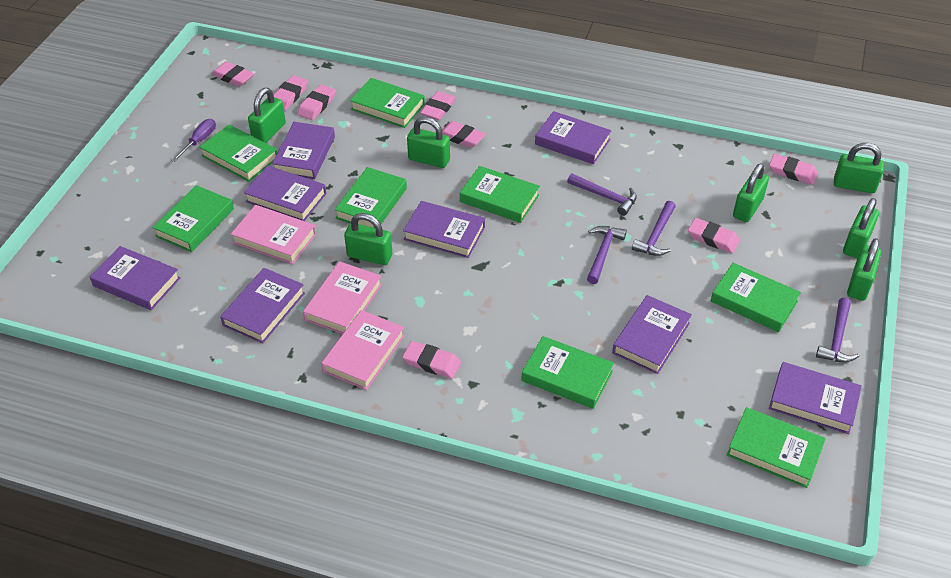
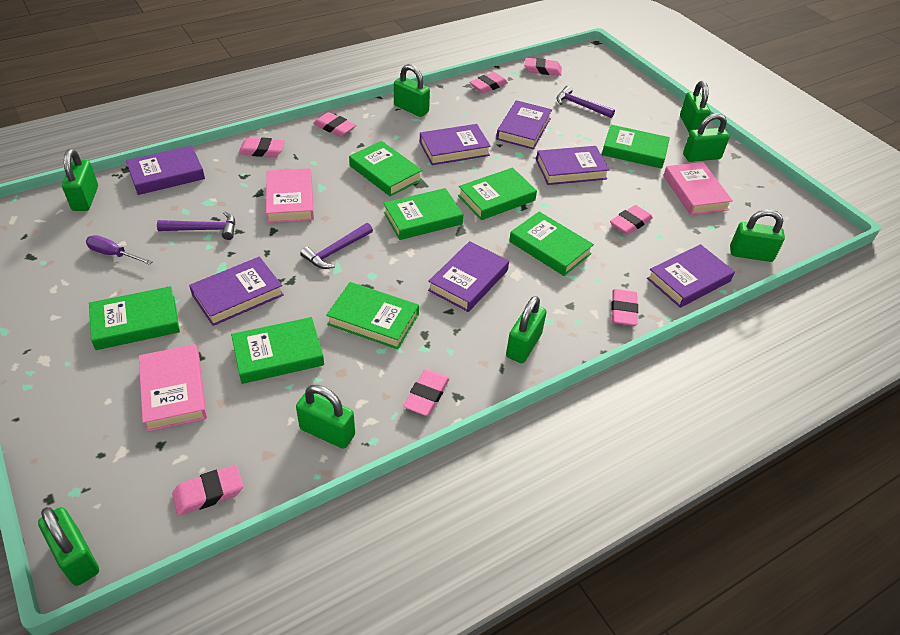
green padlock: [248,88,286,143] [344,213,392,265] [407,117,450,168] [733,163,769,222] [834,143,884,193] [843,198,879,259] [847,238,881,301] = 7 -> [38,507,99,586] [62,149,98,211] [296,385,355,449] [394,64,430,117] [506,296,546,363] [680,81,711,133] [683,113,730,162] [730,209,785,262] = 8
purple book: [90,246,180,310] [220,268,305,343] [244,166,326,221] [272,122,335,179] [403,201,485,258] [535,111,612,164] [612,295,692,374] [769,362,862,434] = 8 -> [126,145,205,195] [189,257,284,326] [420,124,491,165] [428,241,509,312] [496,100,552,149] [536,146,610,185] [647,244,735,308] = 7
purple hammer: [567,173,637,216] [587,226,627,284] [632,201,676,256] [816,297,859,363] = 4 -> [157,212,235,240] [300,223,373,269] [556,86,615,118] = 3

